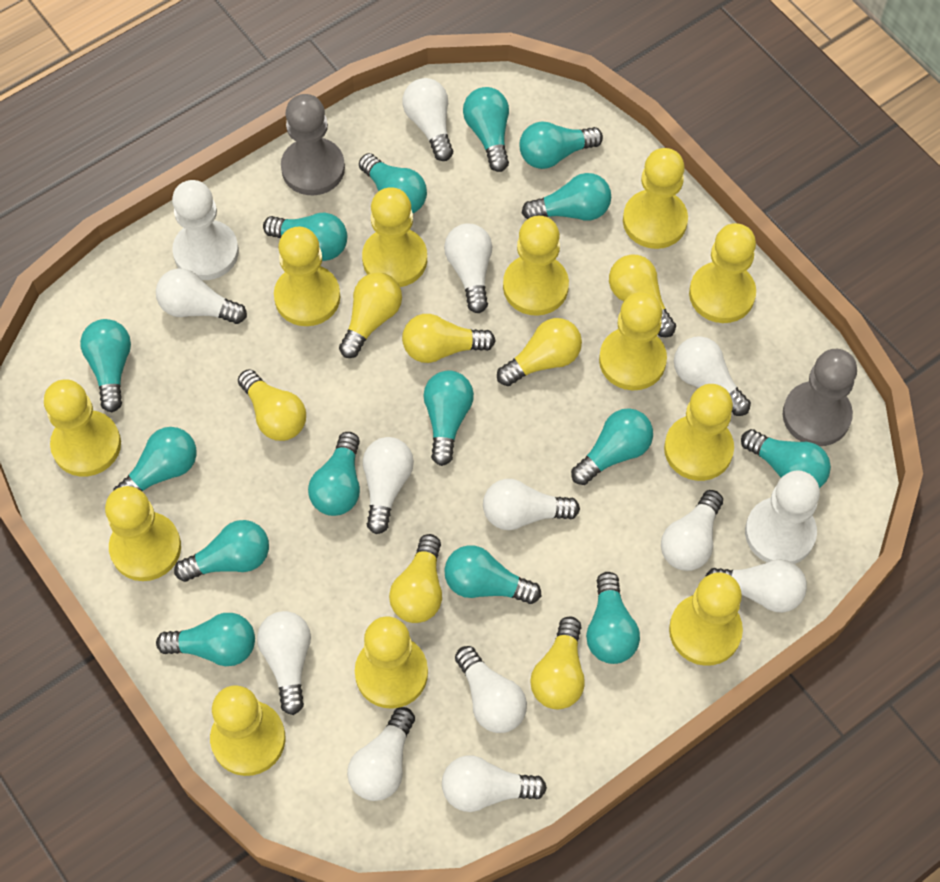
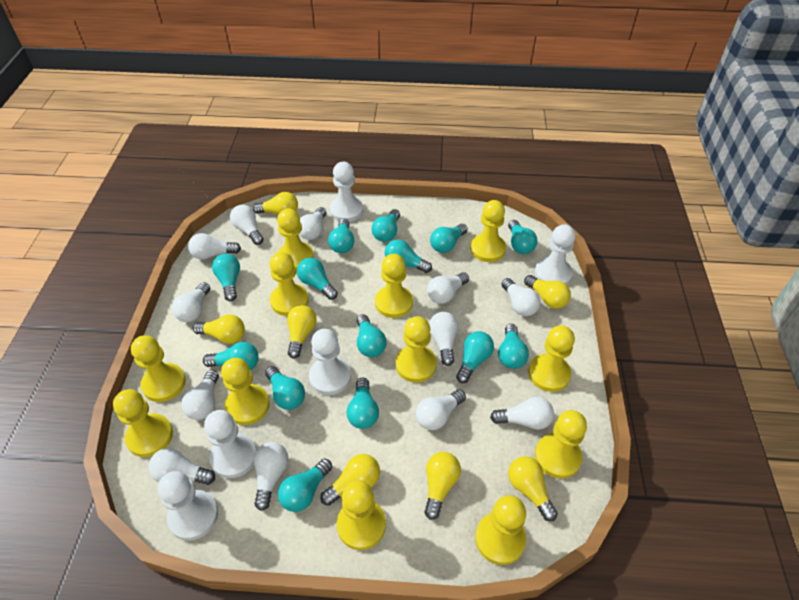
grey pawn: [281,94,345,195] [783,349,857,446] = 2 -> none = 0
turquoise light bulb: [80,319,131,412] [113,427,197,491] [156,613,255,666] [174,520,269,582] [263,212,347,261] [308,432,360,516] [359,153,427,213] [423,370,474,466] [444,545,541,604] [463,87,509,172] [519,121,603,169] [522,173,611,221] [571,408,653,485] [586,572,640,664] [741,429,831,488] = 15 -> [203,342,259,370] [212,254,240,301] [265,366,305,410] [278,458,332,512] [297,258,338,300] [328,219,354,253] [347,378,379,429] [357,314,387,357] [372,209,400,242] [385,239,432,273] [430,224,468,253] [456,331,494,383] [498,324,529,369] [508,220,537,254] = 14
white pawn: [172,180,239,280] [745,471,820,564] = 2 -> [158,471,218,541] [204,410,257,478] [309,329,351,395] [330,162,363,222] [535,224,576,285] = 5

